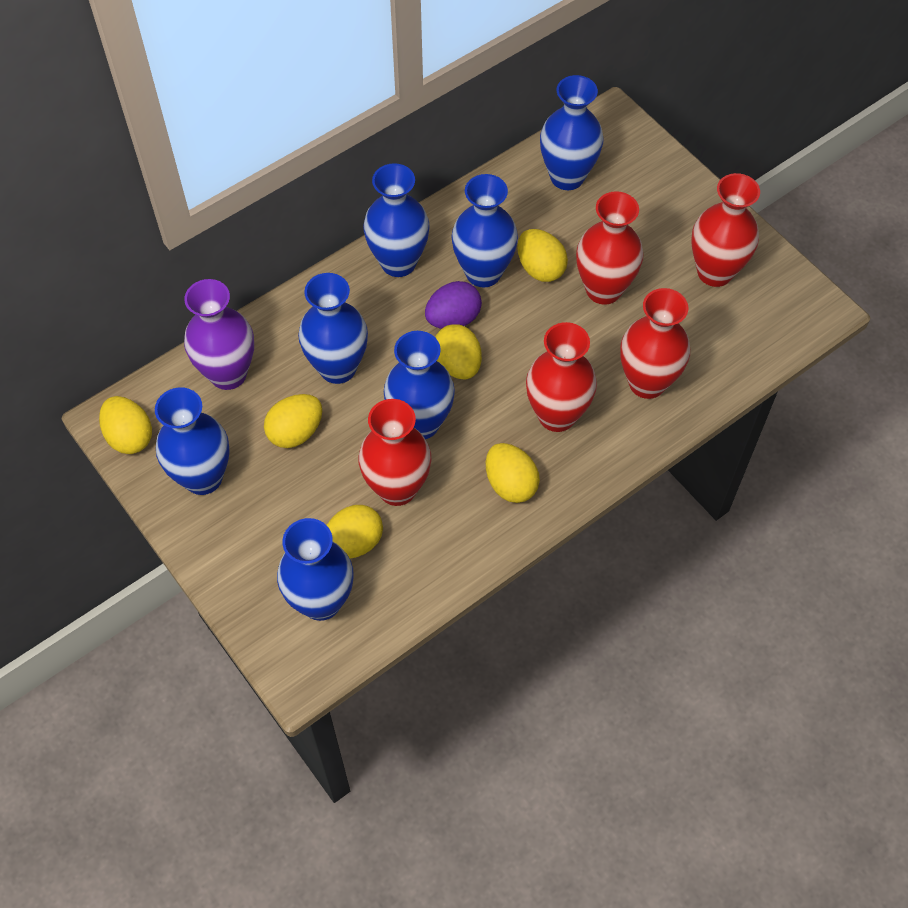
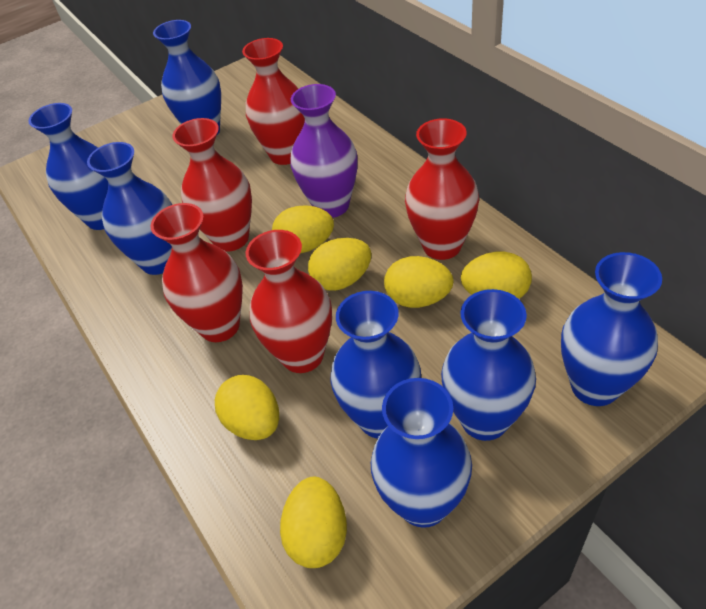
purple egg: [425,281,482,329] = 1 -> none = 0

